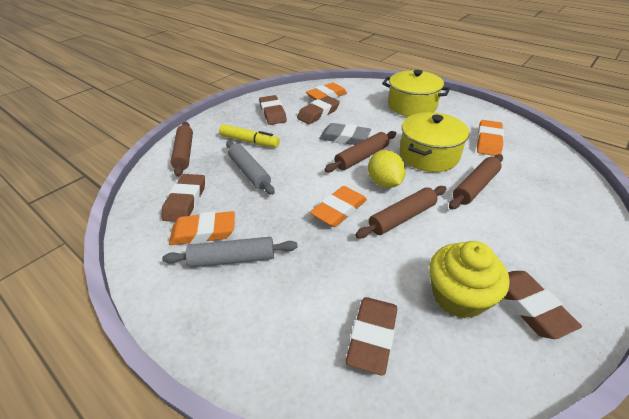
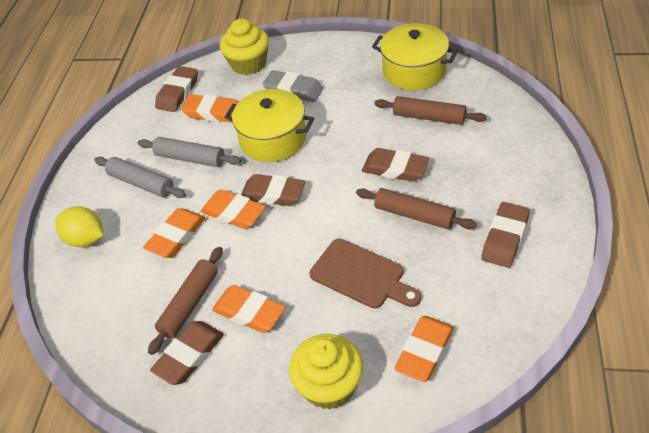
brown cutting board: none = 0 -> [310,238,421,309] = 1
brown rolling pin: [171,122,193,177] [324,131,396,172] [356,186,447,238] [449,154,503,210] = 4 -> [148,247,223,355] [356,188,477,230] [374,96,487,125] = 3
orange eraser: [169,211,235,245] [306,83,347,100] [310,186,367,227] [476,120,504,156] = 4 -> [143,208,206,258] [181,94,238,122] [200,190,266,229] [212,285,285,333] [394,316,454,382] = 5
yellow cupcake: [430,241,510,319] = 1 -> [220,19,269,75] [289,334,363,410] = 2
yellow marker: [219,124,280,148] = 1 -> none = 0

